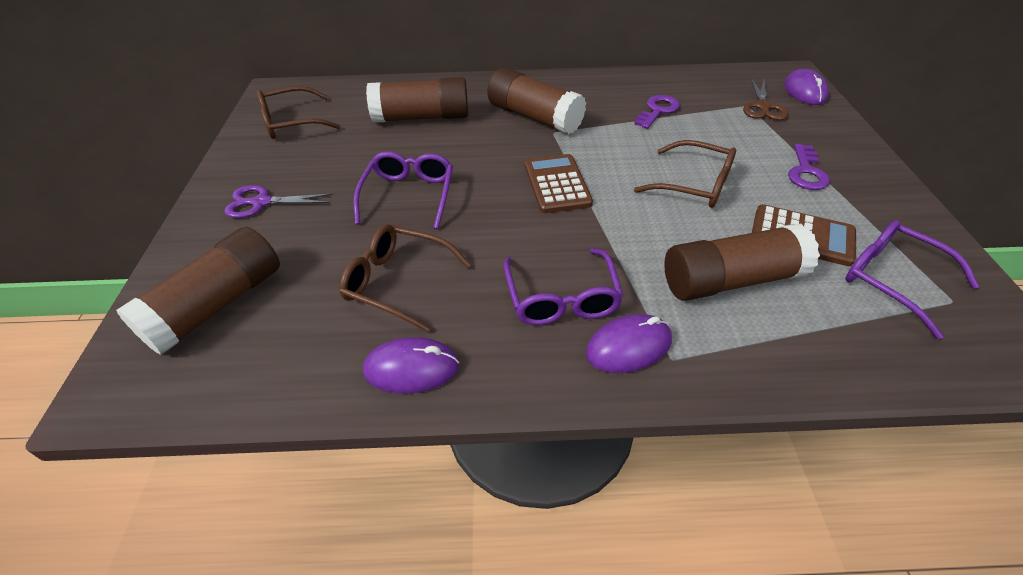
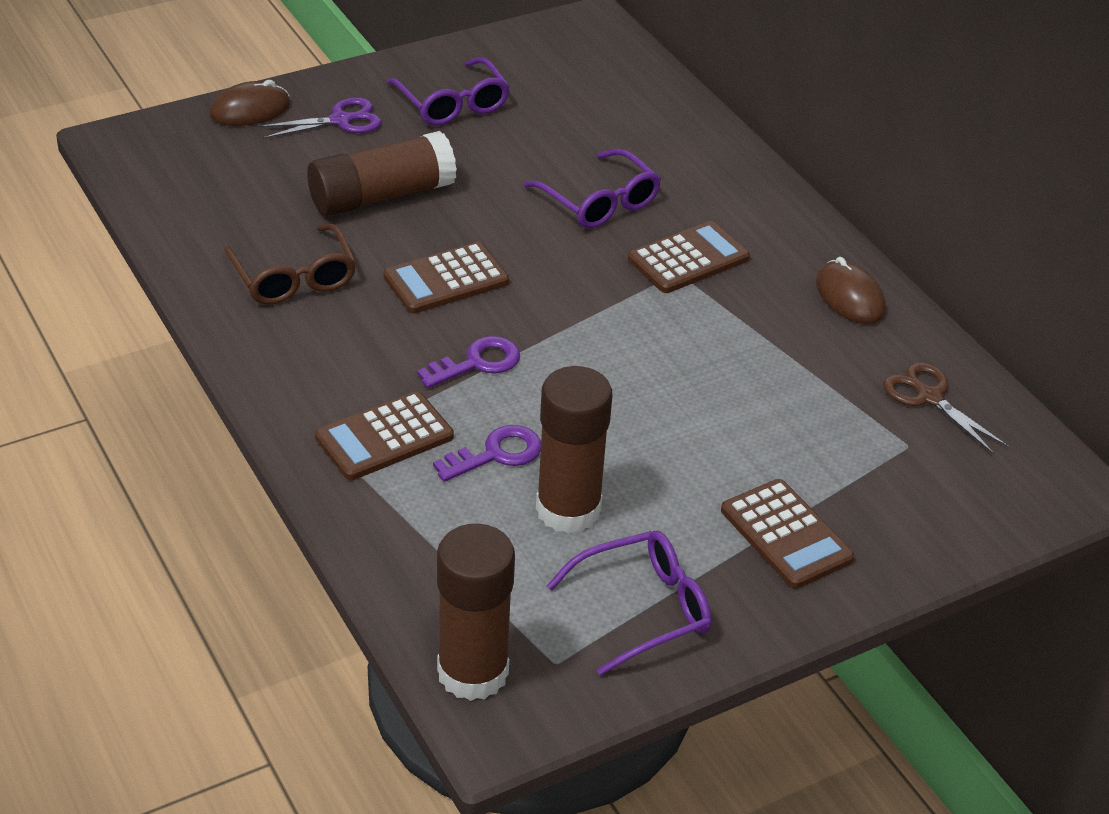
brown calculator: [525,154,593,213] [752,204,856,266] = 2 -> [315,391,454,480] [384,242,509,313] [628,221,750,293] [721,479,855,589] = 4
brown glasses: [257,86,341,139] [339,224,471,332] [634,140,736,208] = 3 -> [224,223,356,305] = 1
brown glue stick: [116,227,280,355] [366,77,468,123] [487,67,586,135] [664,224,820,301] = 4 -> [307,131,457,216] [437,524,515,701] [536,366,612,534] = 3
brown mouse: none = 0 -> [209,80,291,126] [816,257,886,324] = 2
purple mouse: [363,337,459,394] [586,314,672,373] [784,69,829,105] = 3 -> none = 0

